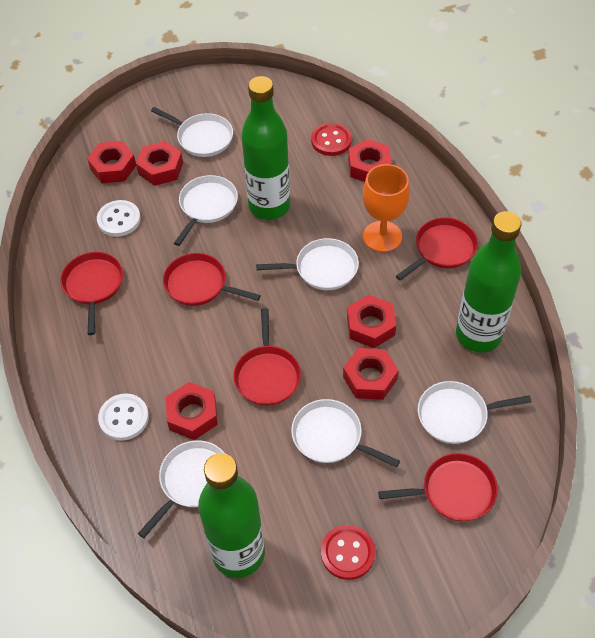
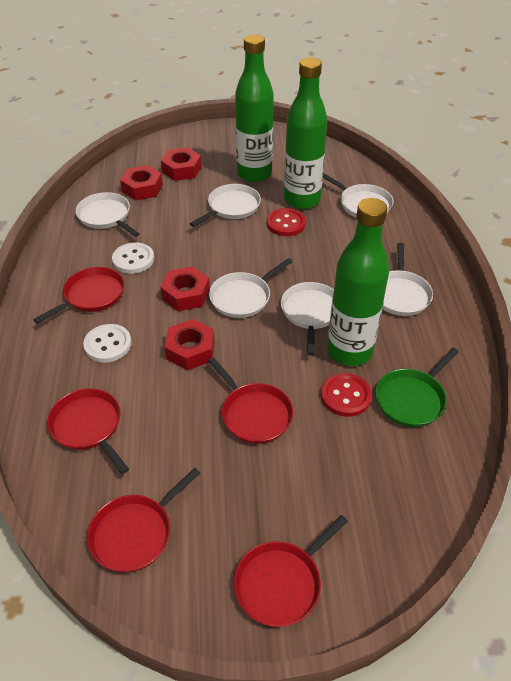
green pan: none = 0 -> [376,348,459,427] = 1
orange goblet: [363,164,410,252] = 1 -> none = 0
red nut: [87,141,136,183] [136,141,183,186] [166,382,218,440] [343,348,399,400] [347,295,396,348] [348,139,392,182] = 6 -> [120,165,163,200] [160,267,210,311] [161,147,202,181] [165,319,215,370] = 4

